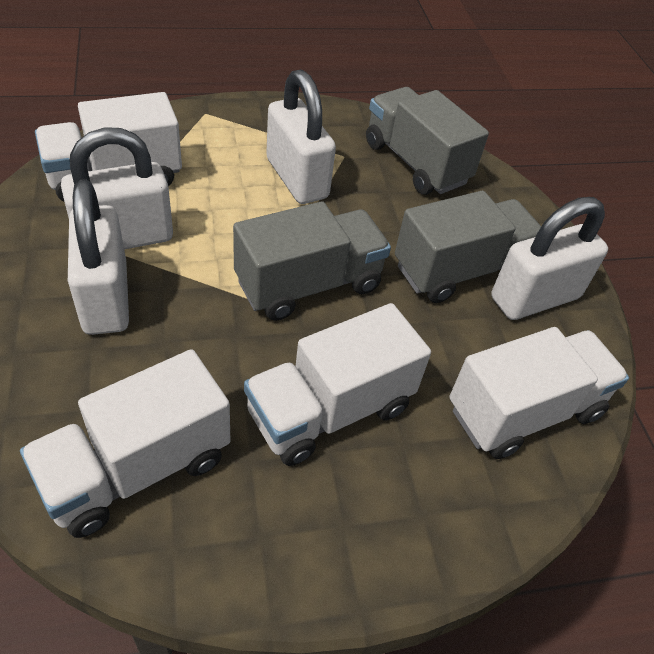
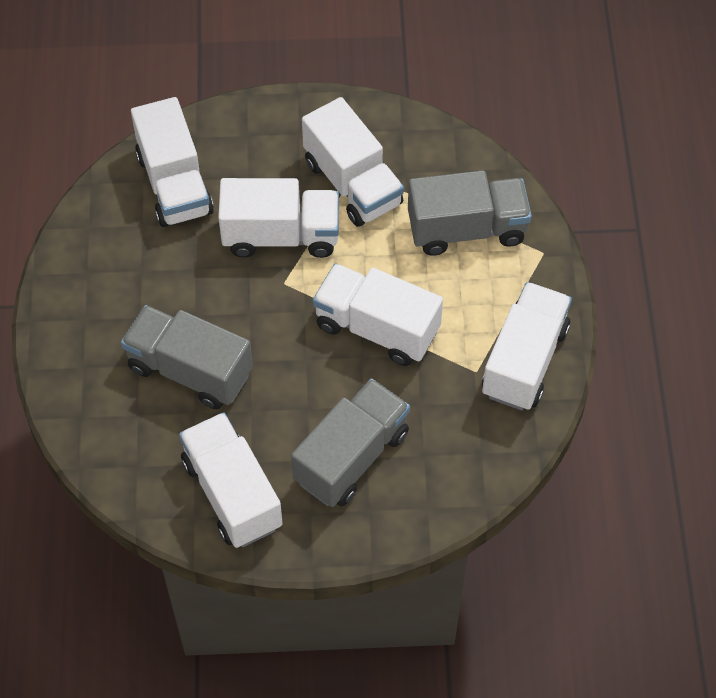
white padlock: [61,127,173,249] [68,179,129,335] [266,69,336,204] [491,197,608,320] = 4 -> none = 0
white truck: [20,349,230,538] [35,92,182,202] [244,303,431,466] [449,327,629,459] = 4 -> [131,97,214,227] [179,412,283,548] [218,178,339,258] [302,97,404,227] [313,263,443,366] [482,282,572,410] = 6

